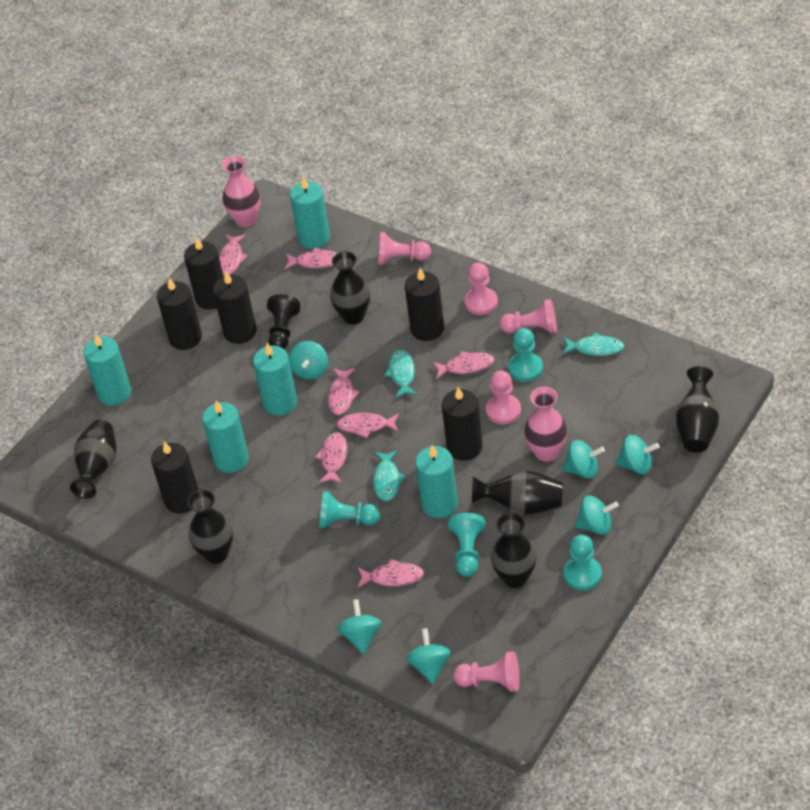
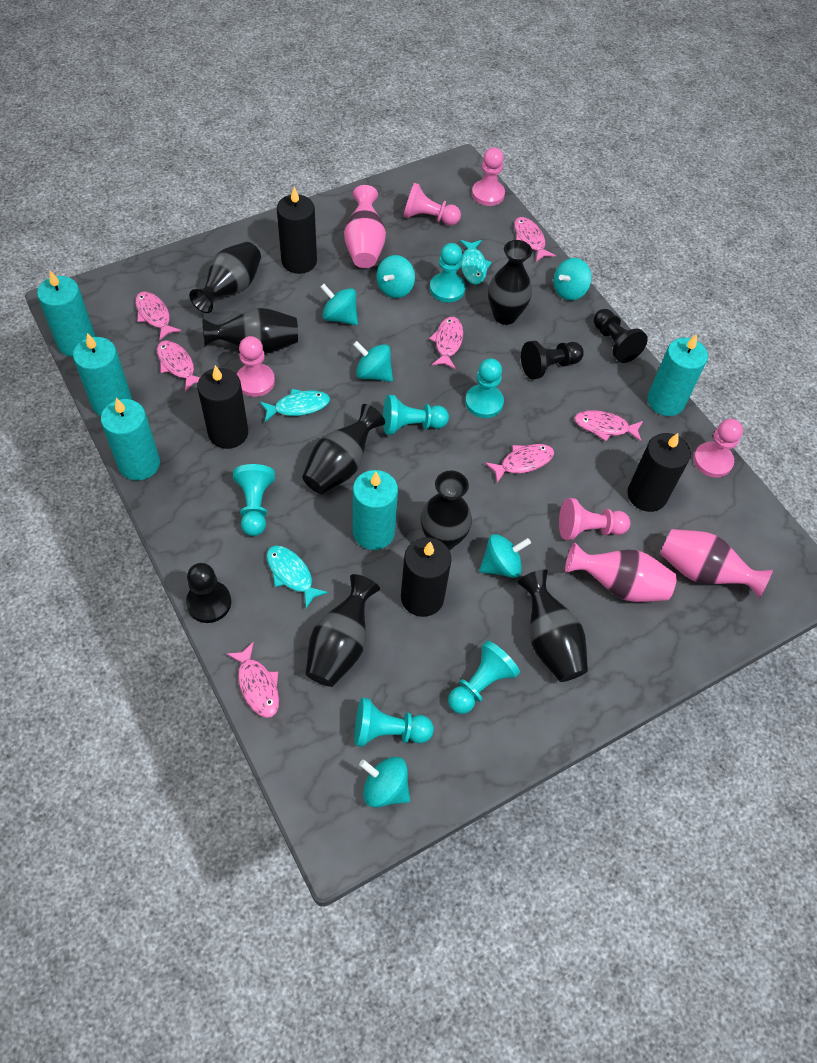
black candle: [151,441,198,514] [157,278,202,350] [184,237,224,309] [213,272,257,344] [405,268,444,341] [442,387,483,461] = 6 -> [197,365,248,449] [277,187,317,274] [401,537,451,617] [627,433,691,512] = 4
black pawn: [267,294,301,349] = 1 -> [186,563,231,623] [521,341,584,380] [594,309,648,363] = 3
black vase: [70,420,116,498] [187,489,233,564] [330,251,370,324] [472,471,563,514] [491,512,536,588] [676,366,719,453] = 6 -> [189,242,261,313] [202,308,298,354] [302,404,385,494] [305,574,380,687] [421,470,472,550] [488,240,532,325] [517,570,588,682] = 7
pink vase: [222,156,261,227] [524,387,567,462] = 2 -> [344,185,386,268] [565,542,677,602] [661,529,773,599] = 3
turquoise pawn: [319,491,380,528] [448,513,485,577] [508,328,543,382] [564,535,602,590] = 4 -> [233,464,275,536] [354,698,434,747] [383,395,449,435] [430,243,465,302] [448,641,520,714] [465,358,504,418] = 6

